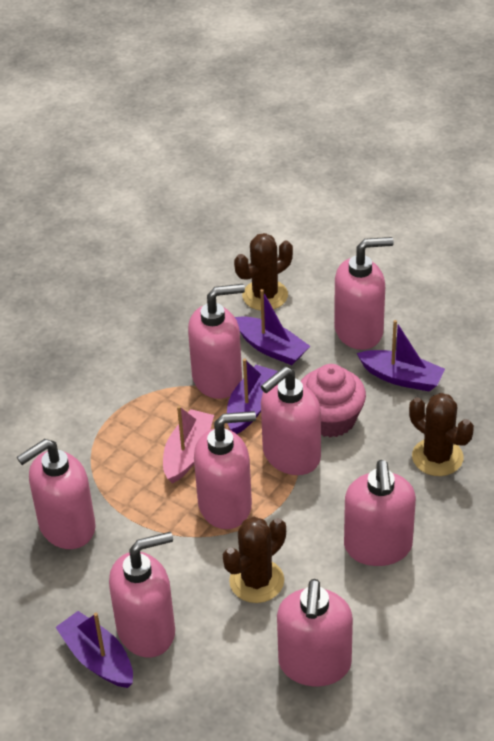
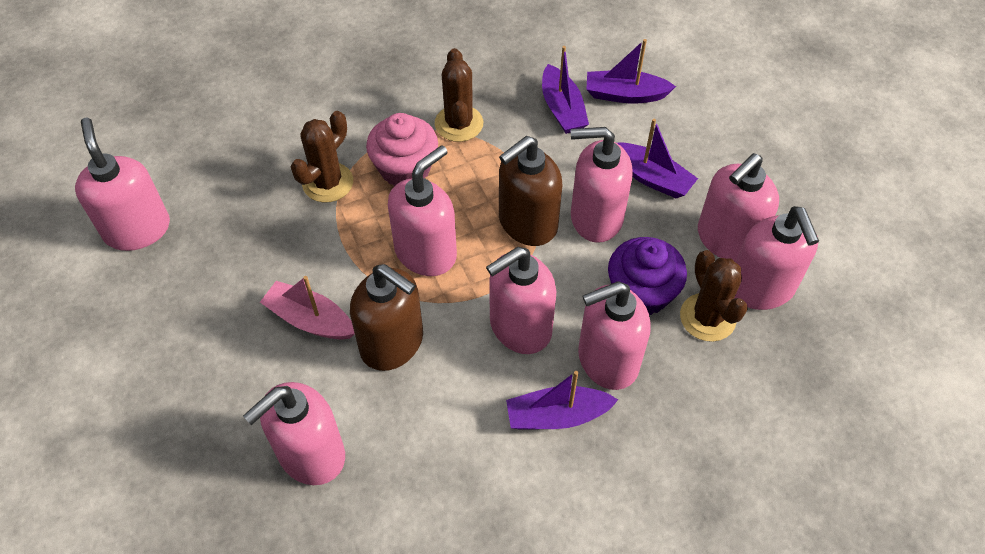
brown soap dispenser: none = 0 -> [350,264,423,371] [499,136,562,246] = 2
purple cupcake: none = 0 -> [608,237,687,315] = 1

